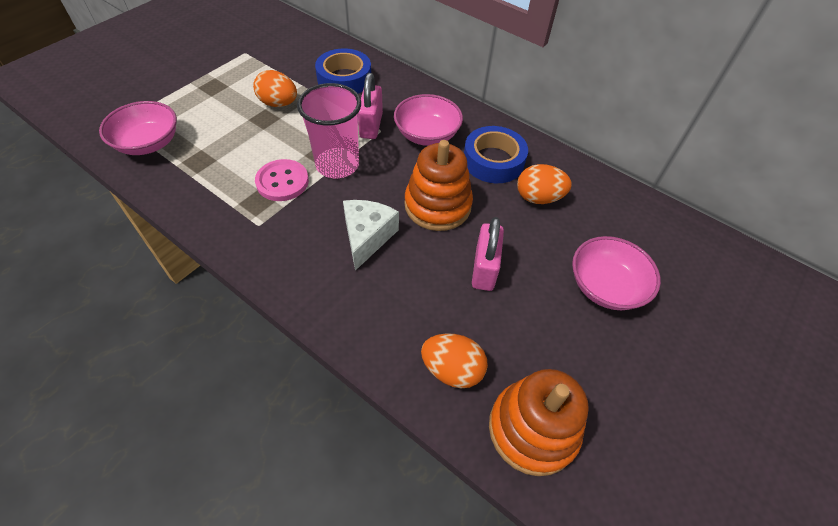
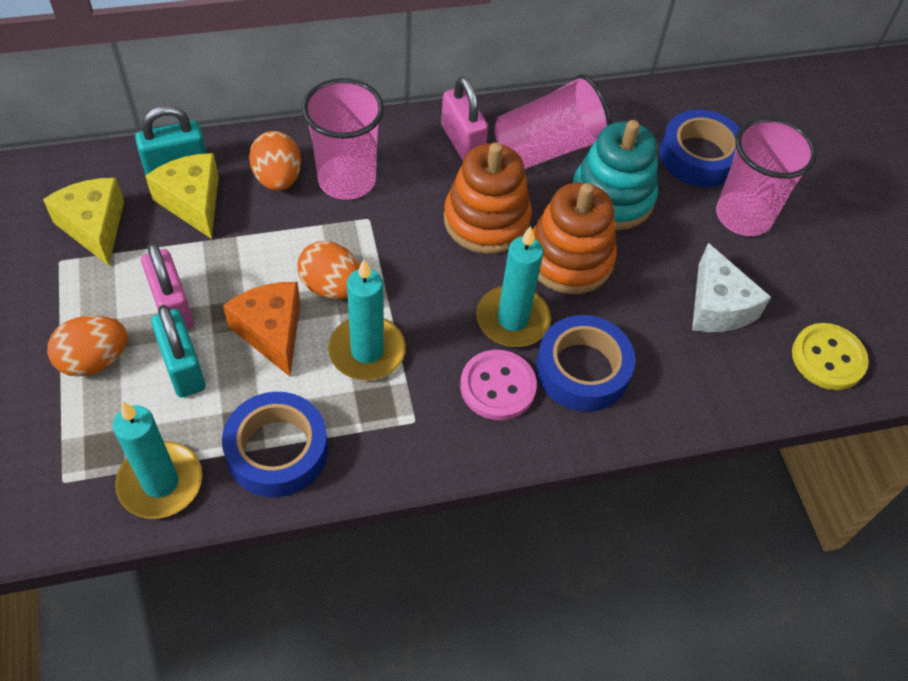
blue tape: [315,49,371,94] [464,126,528,183] = 2 -> [222,392,328,497] [536,315,635,412] [660,110,740,187] = 3
orange cheese: none = 0 -> [223,282,300,377] = 1
pink bowl: [99,101,177,155] [394,94,463,146] [572,236,661,310] = 3 -> none = 0
pink cup: [297,83,361,178] = 1 -> [302,78,384,200] [495,74,612,169] [716,117,817,236] = 3
turquoise candle: none = 0 -> [113,402,202,519] [328,259,406,380] [476,226,551,347] = 3
turquoise padlock: none = 0 -> [135,106,207,175] [151,305,205,398] = 2
turquoise stacking toy: none = 0 -> [573,120,658,230] = 1
yellow button: none = 0 -> [792,323,869,390] = 1
yellow cheese: none = 0 -> [43,178,124,266] [145,153,219,239] = 2

